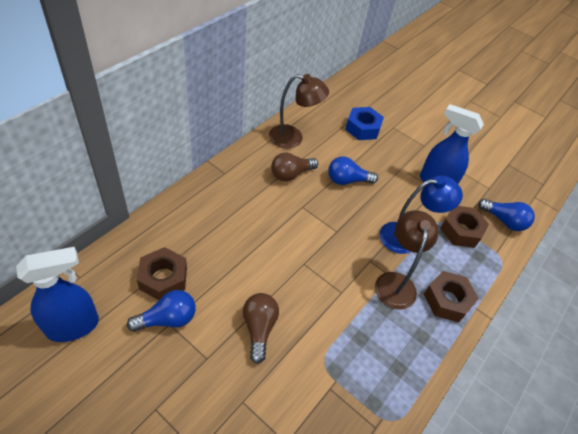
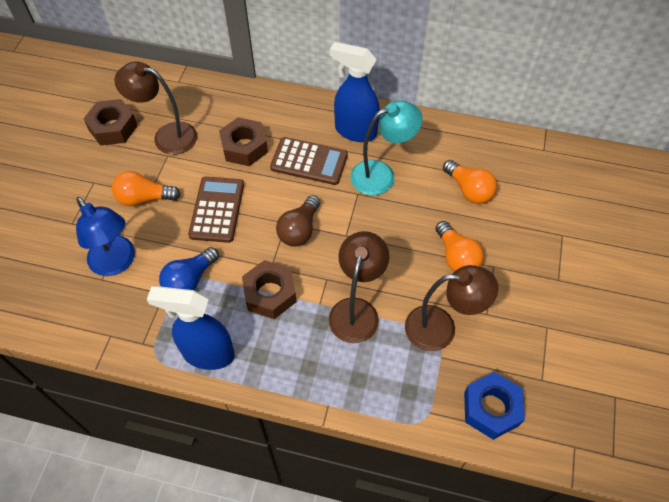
blue light bulb: [127,290,196,332] [328,156,378,185] [478,199,535,231] = 3 -> [159,247,219,290] = 1
brown calculator: none = 0 -> [188,177,244,243] [270,137,348,185] = 2
brown lamp: [269,74,329,148] [375,210,438,310] = 2 -> [114,61,197,155] [329,231,390,343] [405,265,498,351] = 3
brown light bulb: [243,293,279,364] [271,153,318,181] = 2 -> [276,195,320,247] = 1
orange light bulb: none = 0 -> [112,171,181,206] [435,221,484,272] [443,160,497,204] = 3
turquoise lamp: none = 0 -> [350,100,423,195] = 1

